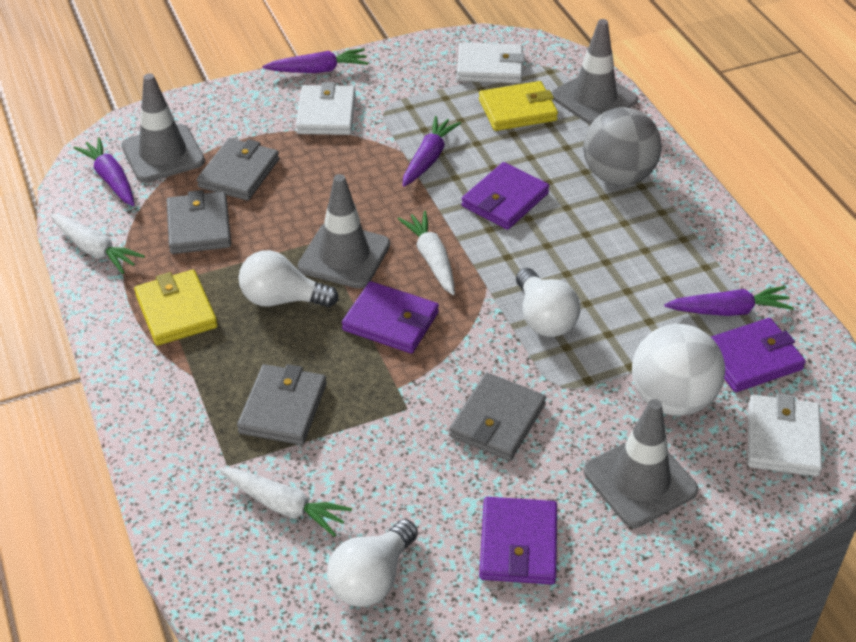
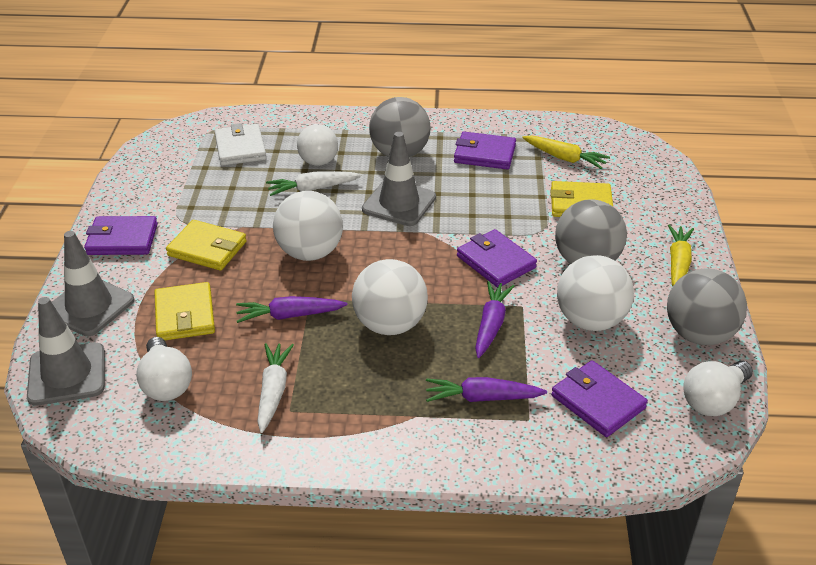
grey ball: [583,107,662,186] = 1 -> [369,97,430,158] [555,199,627,264] [667,268,747,345] = 3
grey traffic cone: [122,73,205,182] [298,174,390,288] [552,19,638,125] [584,399,698,528] = 4 -> [27,297,105,406] [52,231,135,336] [362,132,436,226] = 3
grey wallet: [167,190,231,254] [197,138,279,201] [237,364,327,445] [449,373,546,461] = 4 -> none = 0
purple carrot: [74,137,135,206] [262,48,368,73] [402,116,461,187] [664,286,794,316] = 4 -> [236,296,348,323] [426,377,547,402] [475,281,514,358] = 3
white ball: [632,324,725,416] = 1 -> [273,191,343,261] [352,259,428,335] [557,255,634,331] = 3
white carrot: [50,214,145,274] [219,468,352,537] [398,211,455,295] = 3 -> [257,343,294,433] [266,171,362,196] = 2
white wallet: [296,82,356,135] [457,42,525,83] [748,394,822,476] = 3 -> [215,123,266,166] = 1
yellow carrot: none = 0 -> [522,136,610,169] [668,225,694,286] = 2
yellow wallet: [134,270,218,346] [479,81,558,131] = 2 -> [154,282,215,340] [166,220,247,271] [550,181,613,217] = 3

